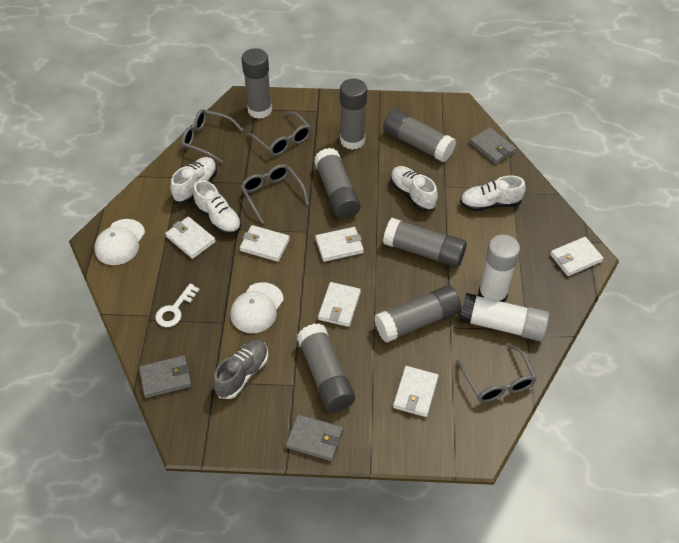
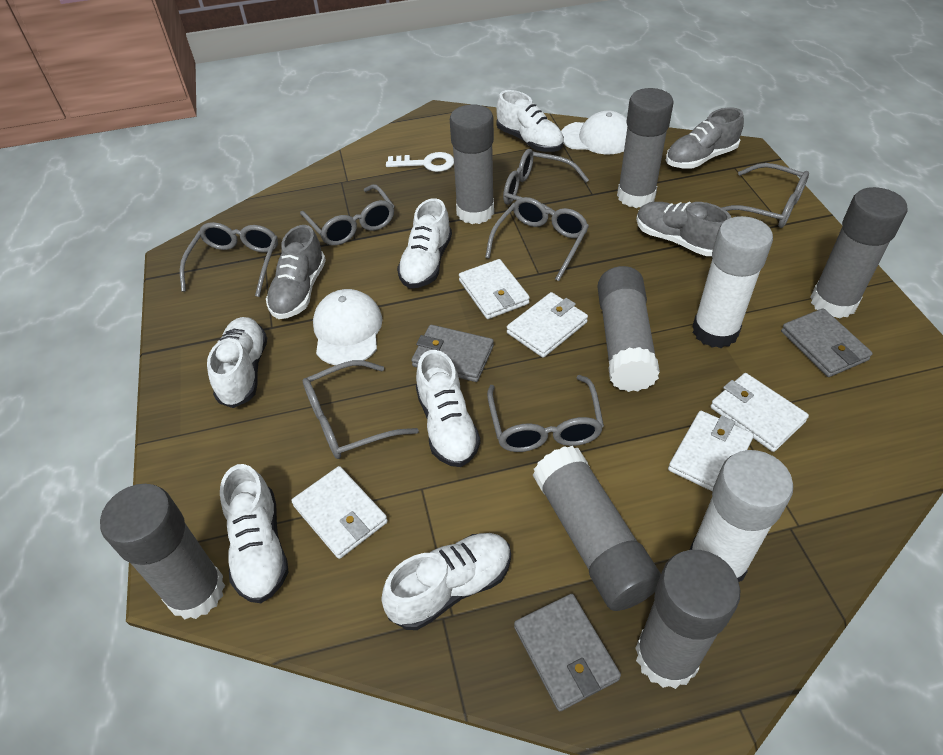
grey glasses: [181,109,243,163] [241,164,309,223] [247,112,311,156] [456,344,537,403] = 4 -> [180,222,278,297] [300,184,394,246] [303,360,419,459] [485,197,589,281] [487,375,604,452] [503,149,589,212] [722,163,809,228] = 7
grey shoe: [213,340,268,399] = 1 -> [266,225,326,319] [636,202,731,256] [666,107,744,169] = 3
white shoe: [170,157,217,203] [193,180,241,235] [390,166,438,211] [460,175,526,211] = 4 -> [207,317,267,408] [220,464,288,603] [381,533,511,630] [397,198,452,288] [416,350,481,467] [496,90,564,152] = 6
white wallet: [165,217,216,259] [240,225,290,262] [315,227,364,262] [318,282,361,327] [393,366,439,417] [550,237,604,276] = 6 -> [291,466,388,559] [459,259,530,319] [507,292,588,358] [668,411,754,492] [711,373,809,452] = 5

